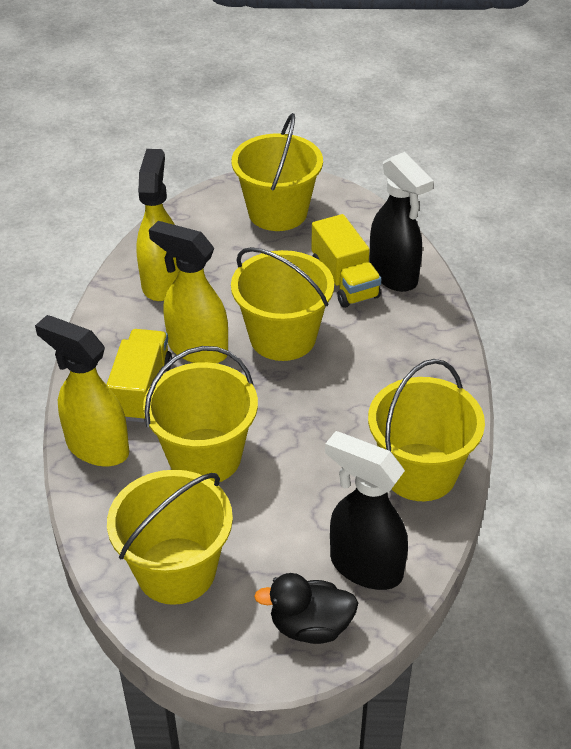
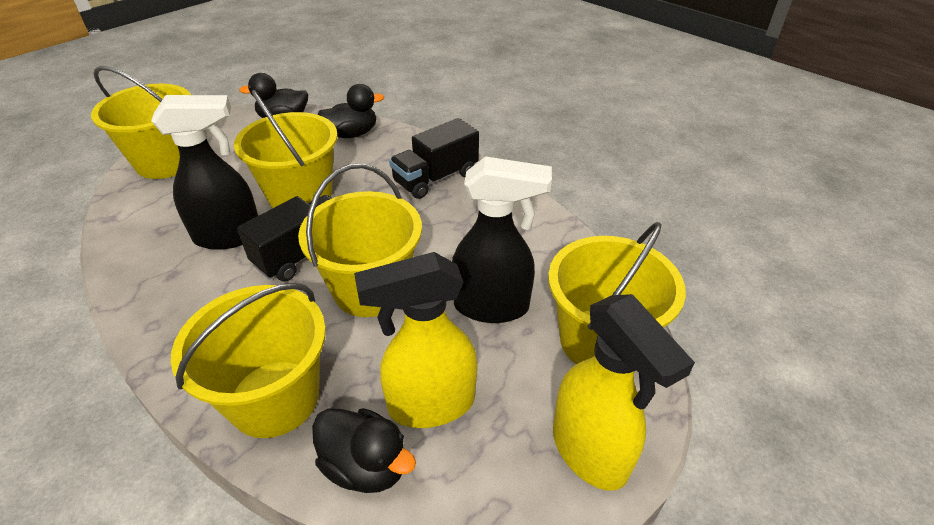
black duck: [254,573,358,644] = 1 -> [239,73,308,118] [312,408,416,493] [318,84,384,138] = 3
black truck: none = 0 -> [237,195,332,281] [389,118,479,199] = 2
yellow spray bottle: [35,315,129,467] [136,149,179,301] [149,221,228,363] = 3 -> [354,252,477,428] [553,294,695,491] = 2
yellow truck: [106,329,172,422] [311,214,381,308] = 2 -> none = 0

